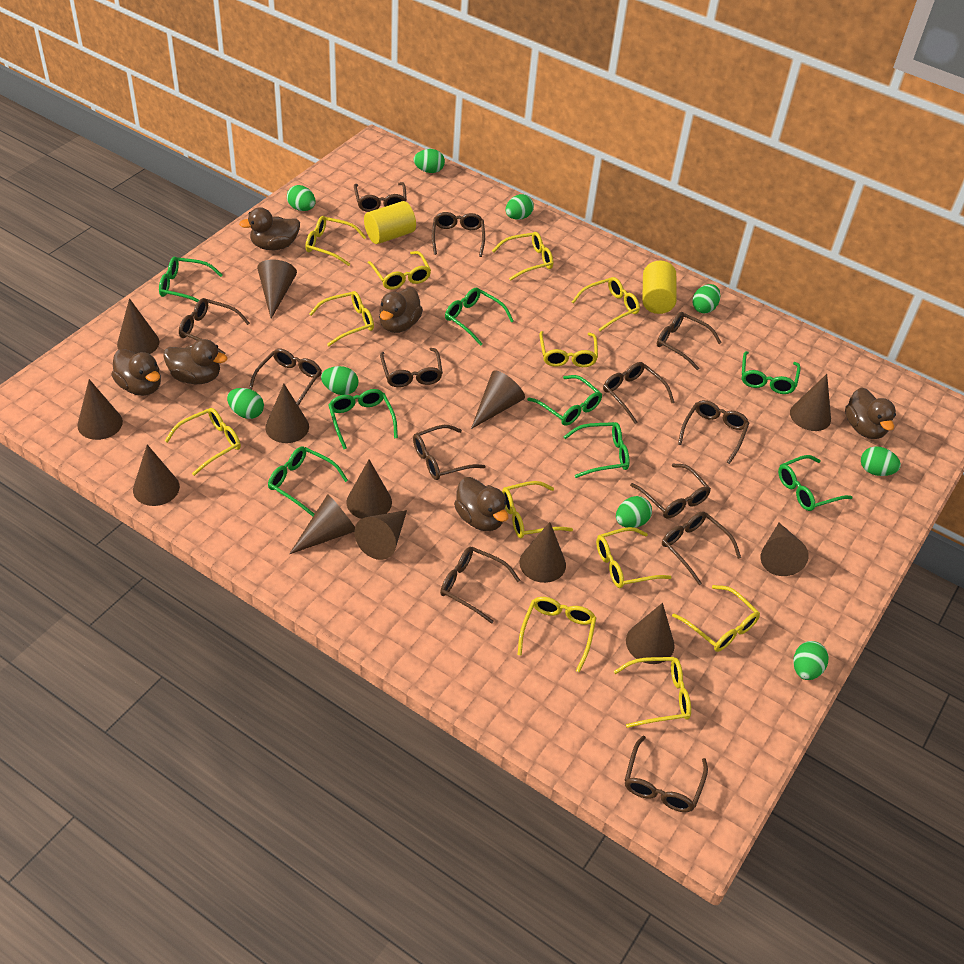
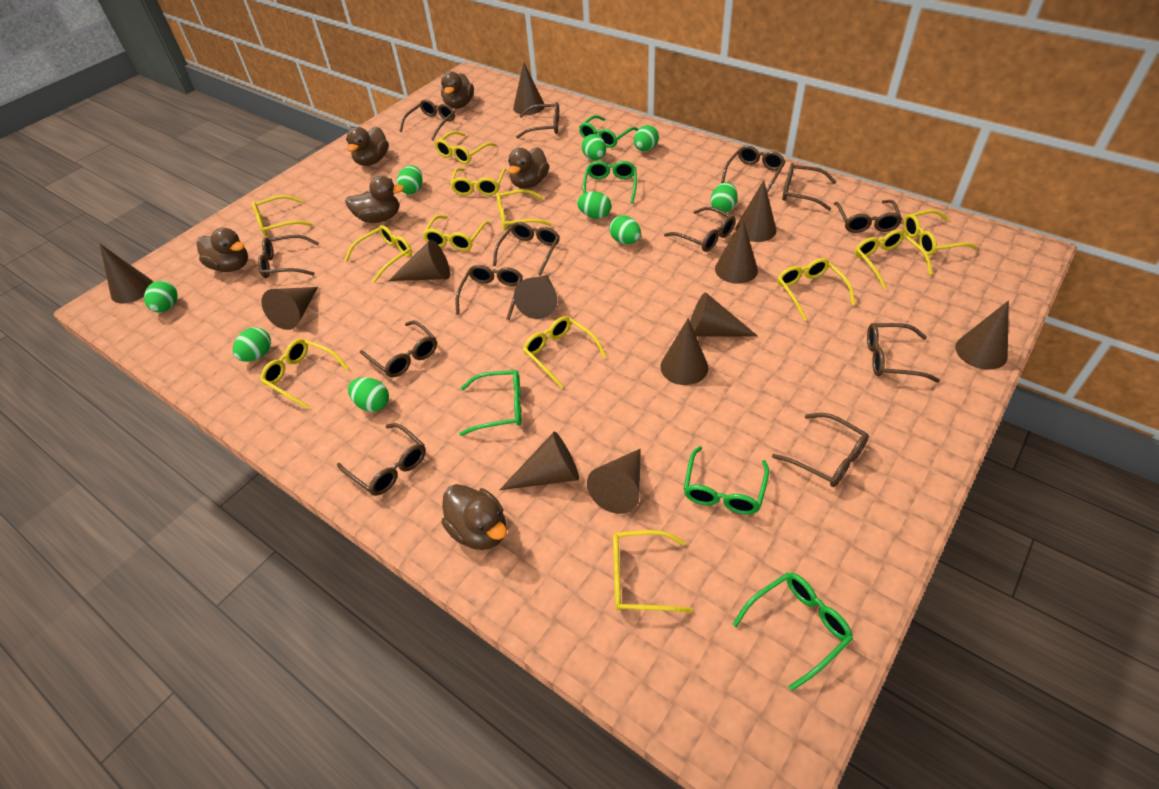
brown cone: [77,379,123,440] [117,298,159,354] [133,445,180,506] [257,259,297,319] [265,384,309,443] [290,494,355,554] [346,460,392,519] [354,510,407,560] [471,370,525,429] [519,522,566,583] [626,603,675,664] [761,523,809,576] [790,374,831,431] = 13 -> [100,244,153,304] [262,287,318,330] [388,240,450,281] [500,431,579,490] [513,62,544,115] [514,275,557,319] [587,449,641,514] [660,318,708,385] [690,292,758,337] [715,220,758,284] [736,180,776,242] [955,300,1009,370] = 12
green glasses: [159,257,223,302] [268,447,348,516] [328,389,398,449] [445,288,514,346] [527,375,602,426] [563,422,629,478] [742,351,801,394] [778,455,852,511] = 8 -> [459,370,522,436] [579,115,638,148] [583,161,637,204] [684,446,769,515] [733,572,853,691] = 5
yellow cylinder: [364,201,416,244] [642,261,677,314] = 2 -> none = 0

